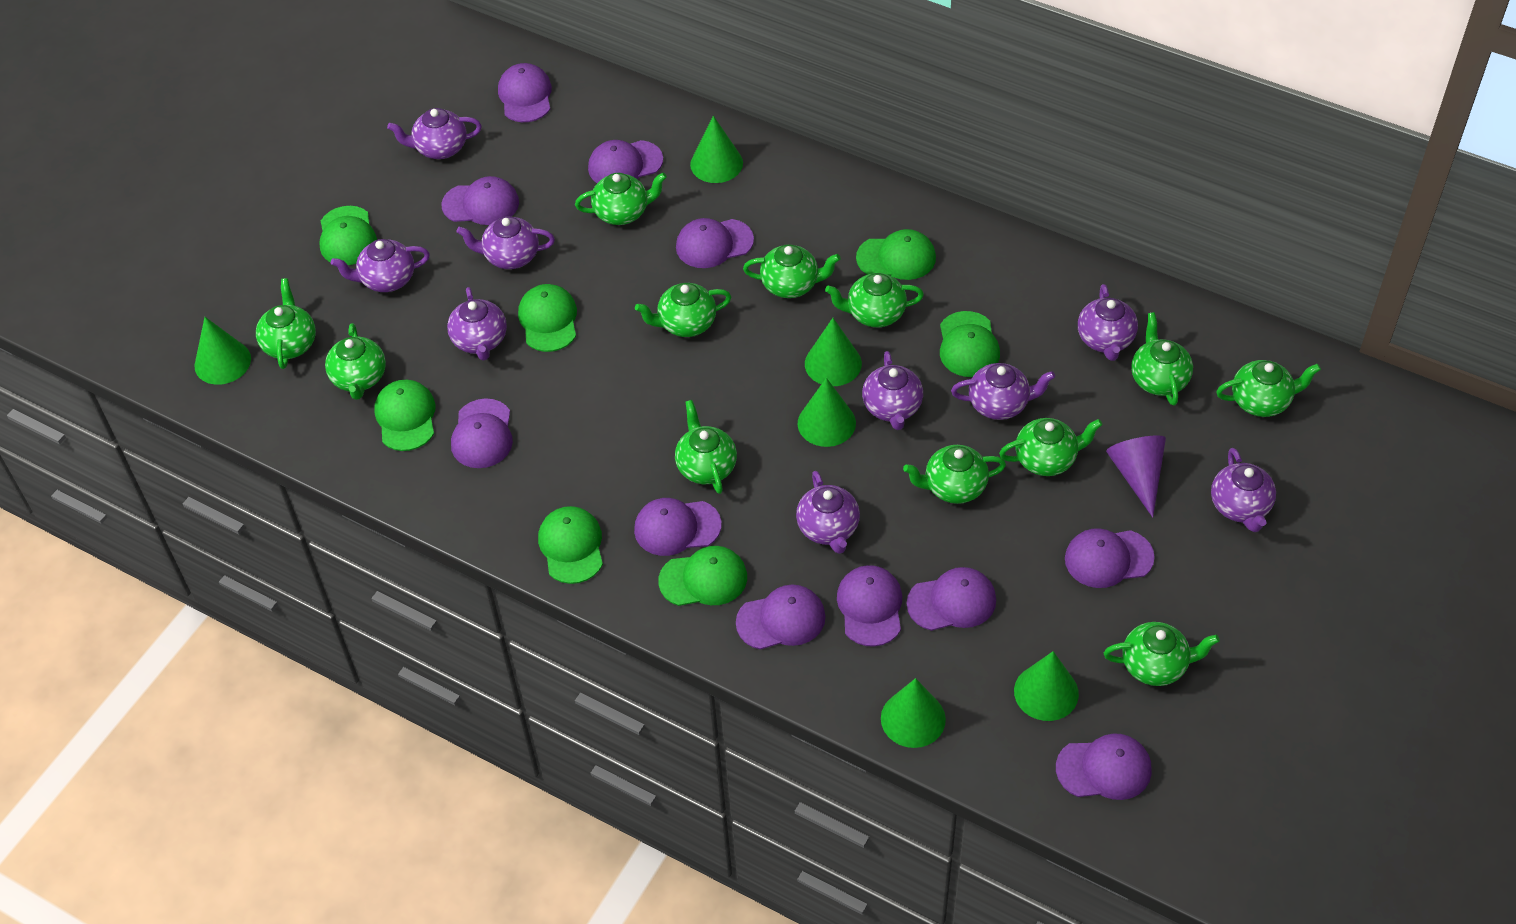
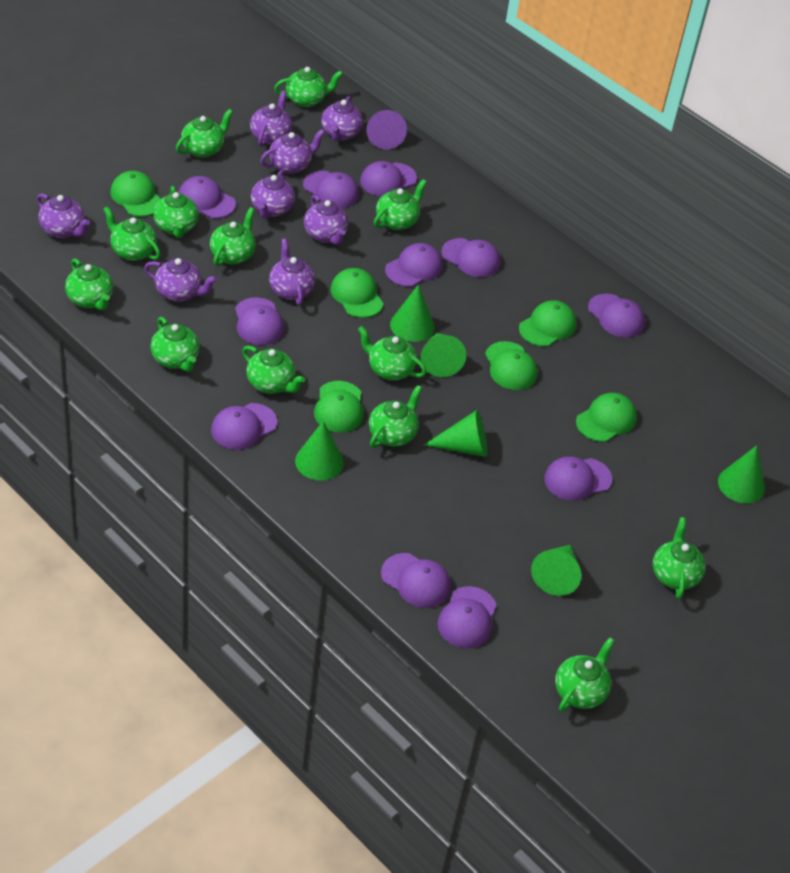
green cap: [320,206,377,265] [374,380,436,451] [518,284,577,352] [538,506,603,584] [658,546,747,606] [856,229,936,280] [940,311,1000,377] = 7 -> [110,171,160,217] [314,381,364,433] [331,268,384,318] [485,341,538,390] [519,300,577,347] [576,393,637,442] = 6
green teapot: [256,278,316,369] [325,323,386,400] [575,173,667,225] [635,283,731,337] [675,400,737,494] [743,244,841,298] [825,273,924,327] [903,445,1006,504] [999,418,1102,476] [1104,622,1220,686] [1131,312,1193,406] [1216,360,1321,417] = 12 -> [65,259,113,310] [103,206,161,261] [150,317,200,372] [153,186,199,238] [176,109,233,158] [210,207,256,266] [242,346,305,394] [274,67,343,107] [358,326,426,380] [369,385,422,448] [374,179,427,230] [555,637,615,712] [653,517,706,599] = 13
purple teapot: [331,239,430,292] [387,108,482,159] [447,287,507,360] [456,216,555,269] [796,471,860,554] [862,351,923,430] [951,363,1055,420] [1078,284,1138,361] [1211,448,1276,532] = 9 -> [36,193,90,238] [144,258,217,302] [250,90,292,147] [251,170,295,219] [260,129,325,174] [269,239,316,305] [304,195,349,245] [321,96,363,141] = 8

